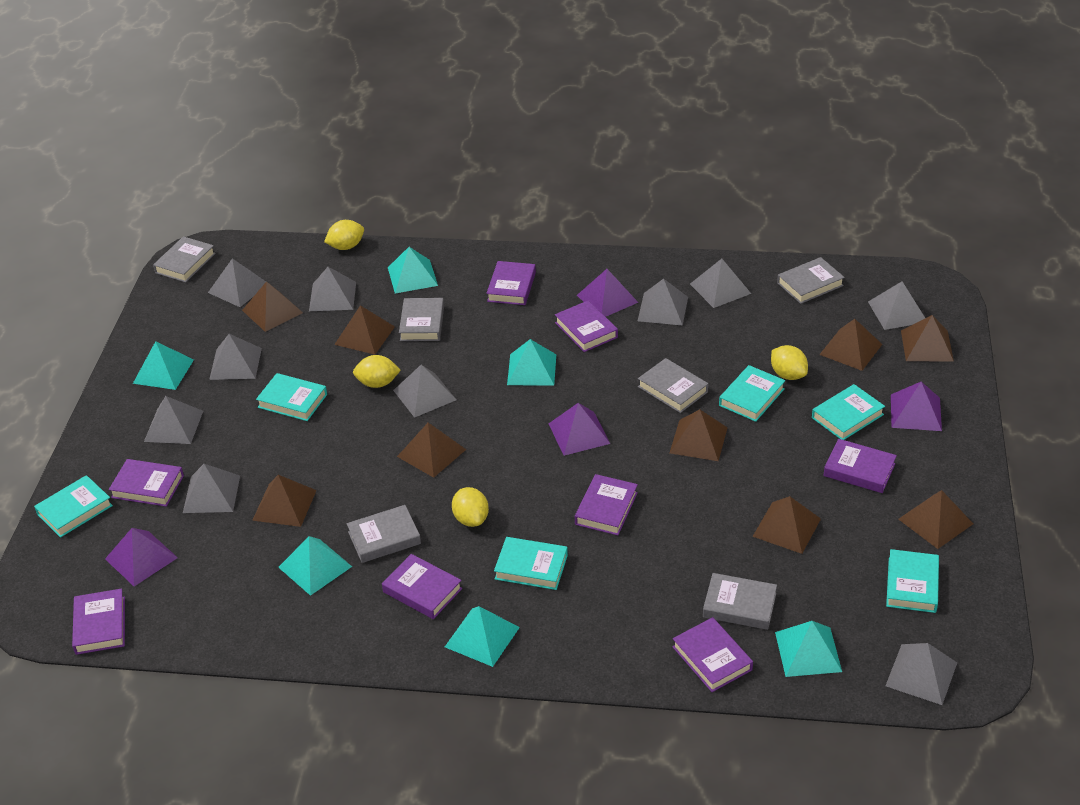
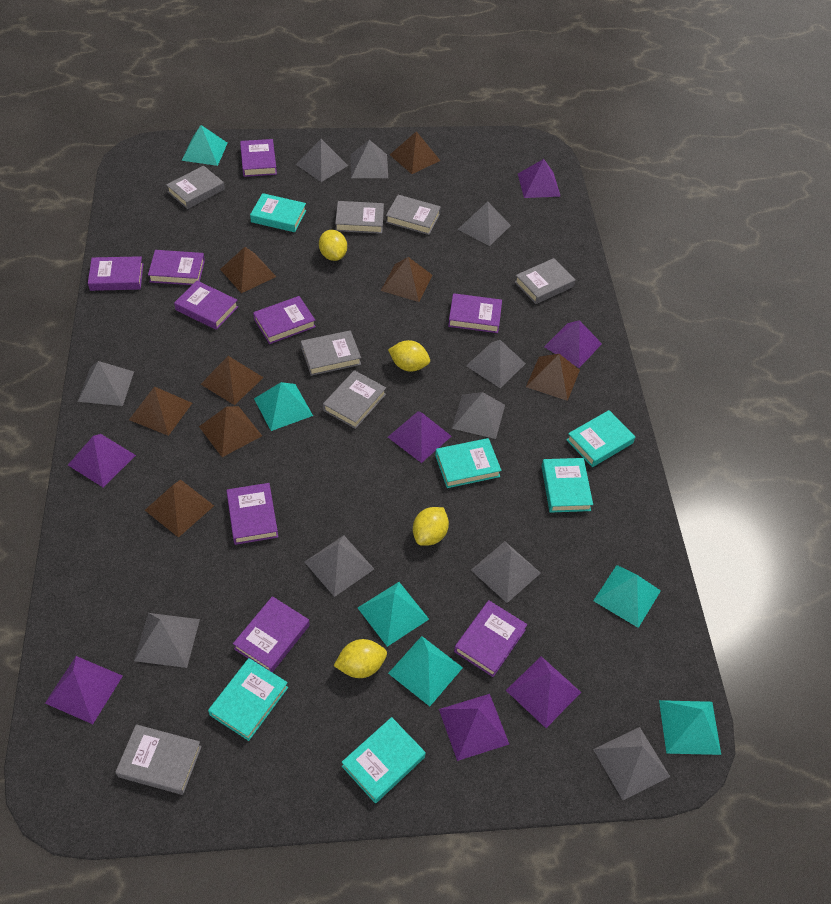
brown pyramid: [242,281,303,332] [252,475,317,527] [334,305,395,355] [397,423,466,478] [670,409,728,461] [752,496,821,554] [819,319,882,371] [898,490,973,549] [901,315,954,362] = 9 -> [129,386,192,436] [145,480,214,538] [199,406,262,457] [201,356,264,405] [220,247,276,293] [381,257,433,302] [390,131,440,174] [526,354,580,401] = 8
grey book: [153,236,216,283] [347,505,421,563] [399,298,444,341] [638,358,708,413] [703,573,777,630] [777,257,845,304] = 6 -> [115,724,202,795] [166,166,225,209] [301,330,361,376] [323,370,386,429] [335,201,384,234] [386,195,441,235] [515,258,576,304] = 7
purple book: [72,589,125,655] [109,459,184,507] [382,554,462,619] [486,261,536,305] [555,300,618,352] [575,474,638,535] [672,617,753,692] [823,439,897,493] = 8 -> [88,256,143,291] [148,250,205,285] [174,281,238,330] [227,483,278,545] [233,596,310,673] [240,139,277,177] [253,296,316,344] [448,293,502,333] [454,600,527,677] = 9
purple pyramid: [105,528,178,586] [549,403,610,456] [577,269,639,317] [891,382,942,431] = 4 -> [45,656,123,724] [68,434,136,487] [388,411,452,463] [439,694,509,761] [506,656,581,728] [518,159,561,198] [544,320,602,368] = 7

